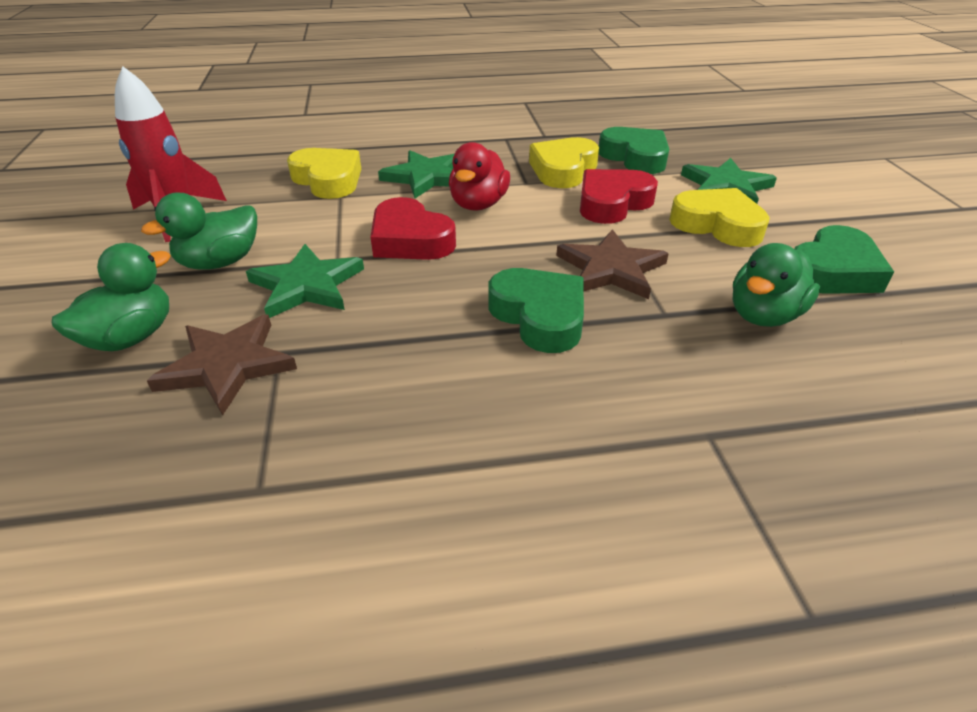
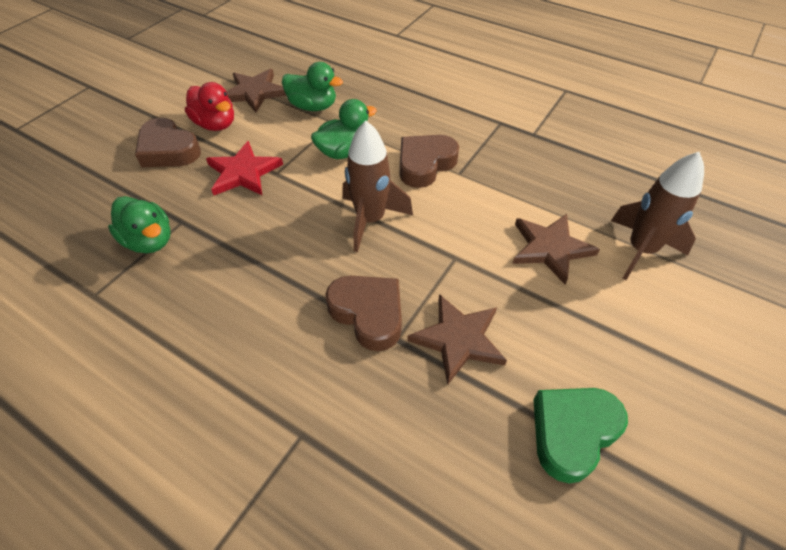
brown heart: none = 0 -> [135,118,201,167] [326,276,402,351] [400,135,459,188] = 3
brown rocket: none = 0 -> [343,121,413,252] [611,152,704,280] = 2
brown star: [147,314,297,416] [556,229,669,299] = 2 -> [226,69,286,113] [407,294,507,385] [512,214,600,284] = 3
green heart: [488,268,584,353] [599,127,669,174] [794,225,894,294] = 3 -> [533,388,628,483] = 1
green star: [246,244,364,318] [378,150,454,198] [681,158,777,204] = 3 -> none = 0
red heart: [371,197,456,260] [580,169,658,224] = 2 -> none = 0
red rocket: [115,67,227,242] = 1 -> none = 0
red star: none = 0 -> [206,141,283,195] = 1
yellow heart: [287,148,361,199] [529,137,599,188] [669,188,770,247] = 3 -> none = 0

